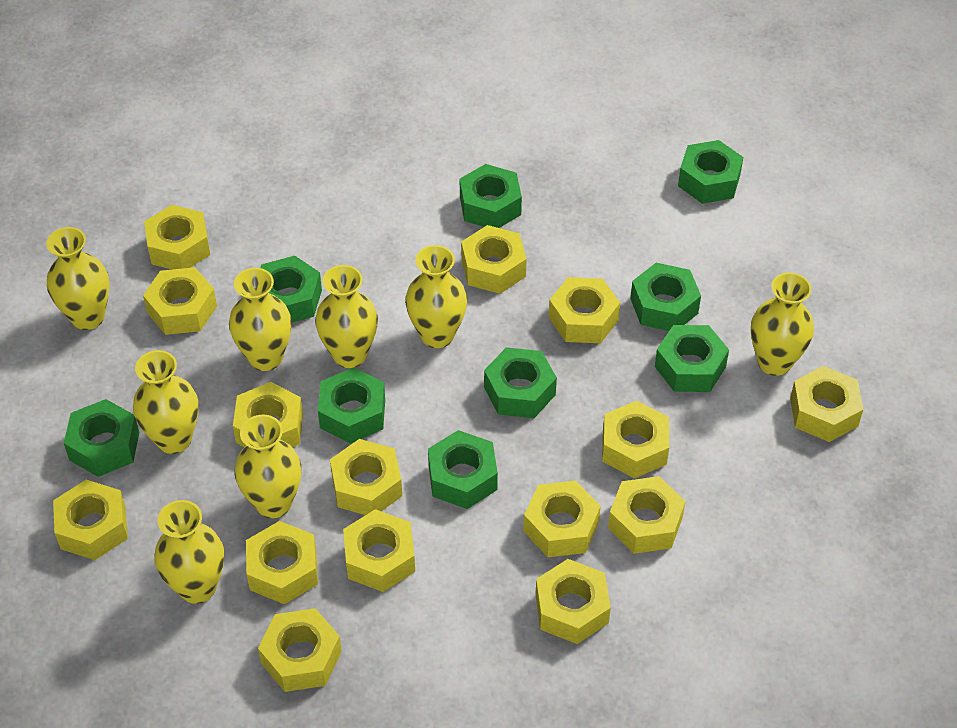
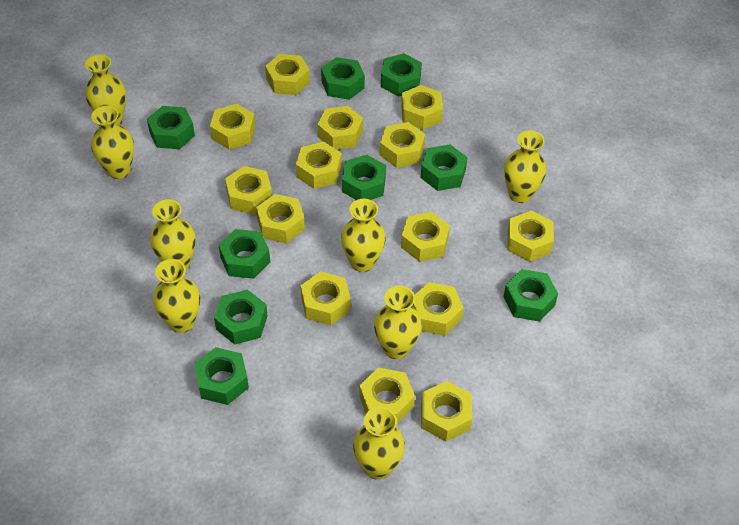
yellow nut: [53,480,128,560] [143,267,217,335] [144,205,210,269] [233,382,303,447] [246,521,318,604] [258,608,342,692] [330,439,402,515] [343,509,415,592] [461,225,527,294] [523,480,601,557] [535,559,611,644] [549,277,620,343] [602,401,669,478] [608,476,685,554] [790,366,864,442] = 15 -> [210,104,255,150] [225,166,272,214] [256,194,305,243] [265,54,310,95] [296,142,342,189] [301,271,351,325] [317,106,363,150] [359,367,415,424] [380,122,425,168] [401,85,443,130] [401,212,450,262] [412,282,464,336] [421,381,472,442] [507,211,554,262] = 14

